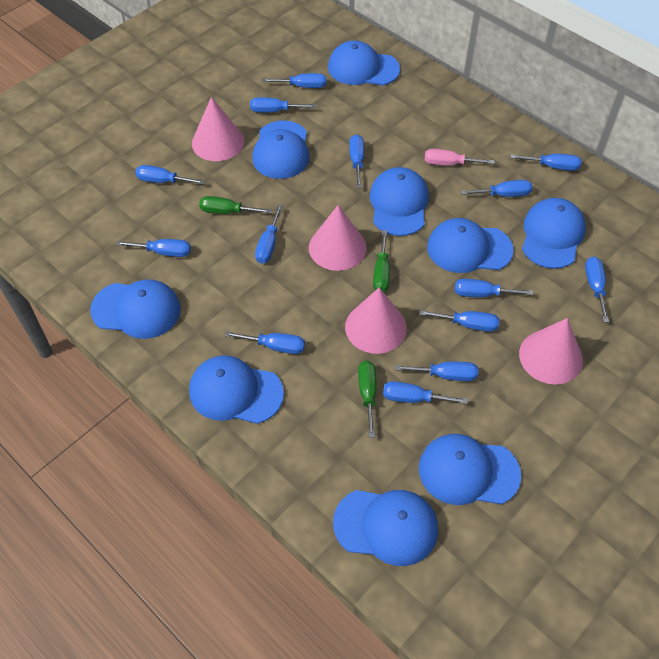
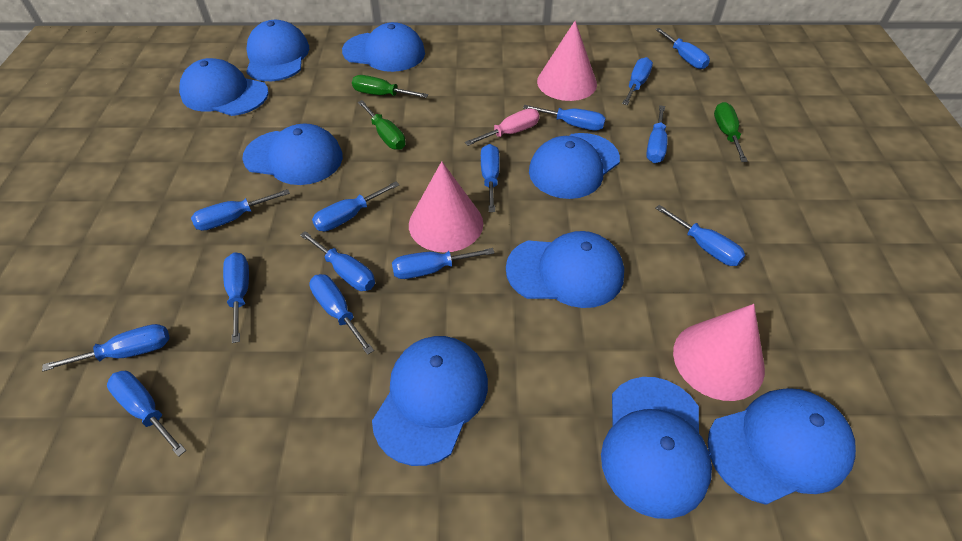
pink cone: [192,97,244,161] [309,205,367,271] [345,287,407,354] [519,318,583,385] = 4 -> [409,161,483,252] [537,21,597,101] [673,304,765,401] = 3

